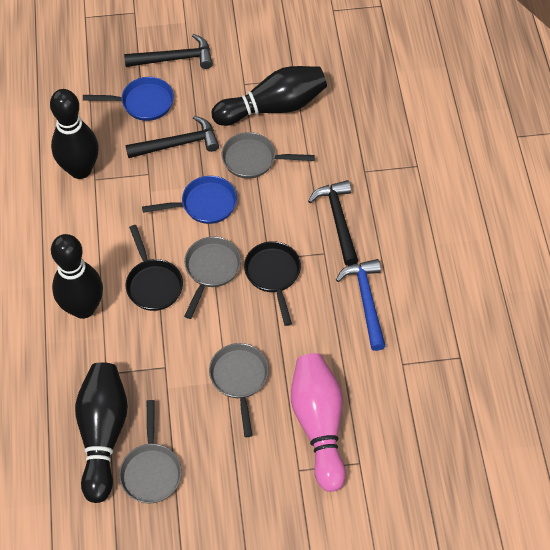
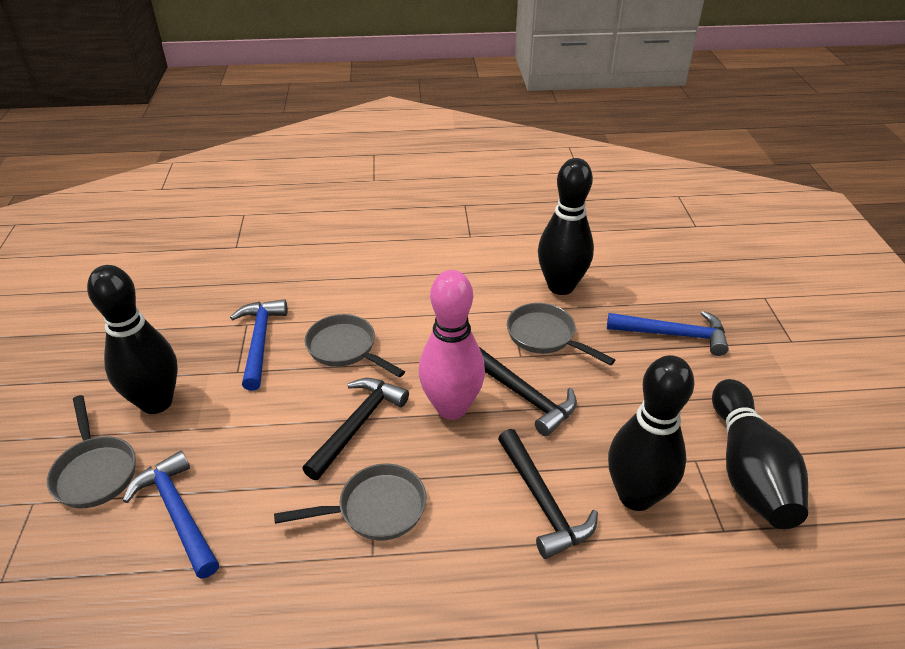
black pan: [126,225,183,311] [244,241,301,326] = 2 -> none = 0
blue hammer: [336,259,386,351] = 1 -> [123,451,219,579] [230,299,287,391] [607,311,729,356] = 3
blue pan: [83,77,174,121] [142,176,237,224] = 2 -> none = 0

